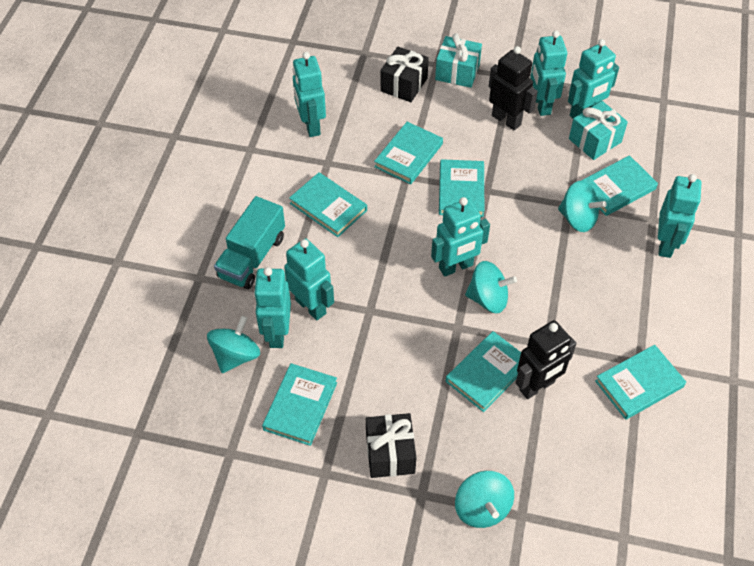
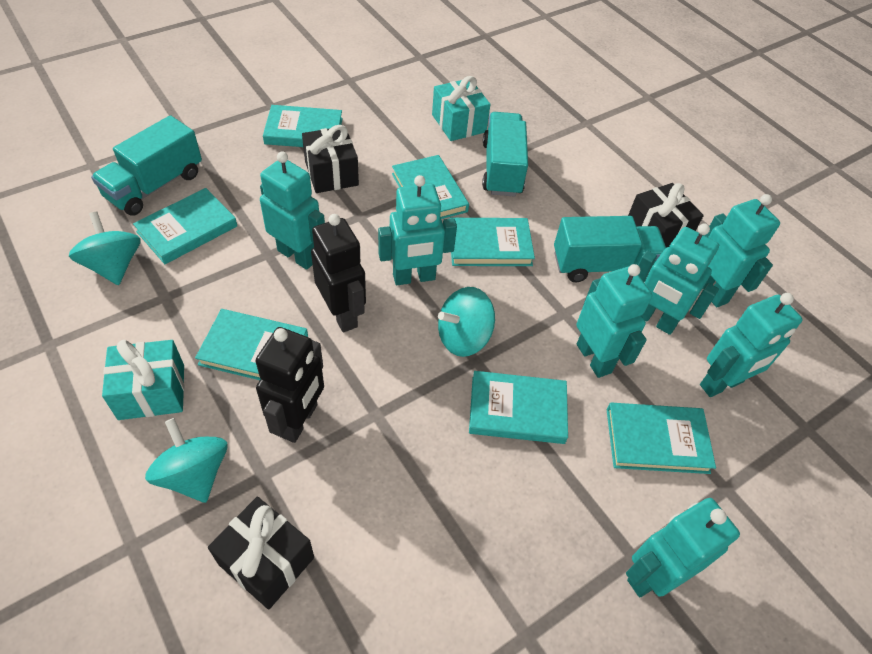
black gift: [366,413,416,478] [380,47,429,102] = 2 -> [208,497,314,610] [302,125,359,193] [628,183,704,248] = 3
turquoise spinning top: [207,316,260,373] [455,471,514,528] [465,261,517,313] [558,181,607,232] = 4 -> [69,212,141,285] [145,418,227,503] [438,287,495,357] = 3
turquoise truck: [214,196,285,289] = 1 -> [91,115,202,216] [482,112,528,197] [554,216,666,282] = 3

